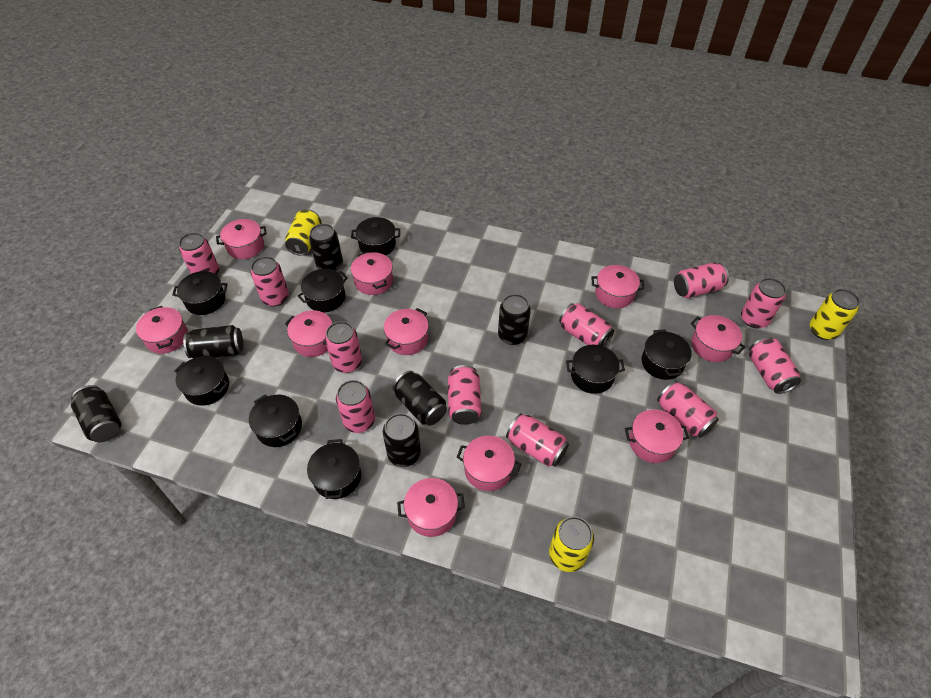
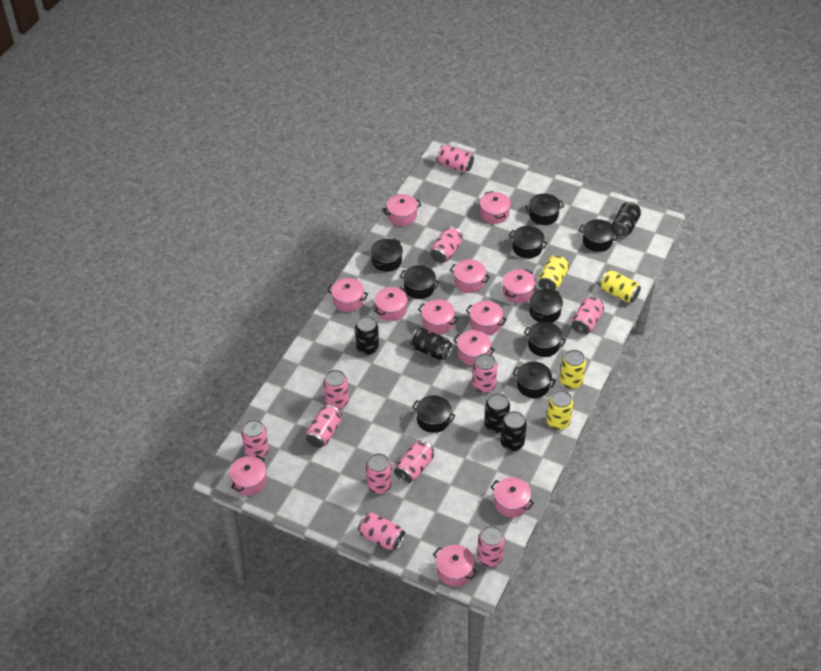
black can: [71,385,121,442] [183,325,243,358] [309,224,343,271] [383,413,421,467] [393,371,447,426] [498,294,531,345] = 6 -> [355,316,379,355] [410,328,453,360] [484,393,510,433] [500,411,527,451] [612,202,641,238] = 5
black pot: [172,271,228,315] [175,356,229,406] [249,394,302,447] [297,269,348,312] [307,439,361,499] [351,217,400,256] [566,345,625,394] [642,329,692,380] = 8 -> [371,238,403,272] [399,265,440,299] [412,395,456,433] [509,226,548,258] [512,362,556,398] [524,322,566,357] [525,193,564,225] [530,289,563,323] [579,219,619,252] = 9
pink pot: [136,306,188,354] [216,219,267,259] [285,310,332,357] [351,252,393,295] [384,308,429,355] [397,478,465,537] [457,436,521,491] [592,265,645,308] [625,409,689,463] [691,315,745,362] = 10 -> [229,455,267,495] [327,278,368,312] [374,287,408,321] [383,194,421,226] [418,299,459,334] [433,545,478,587] [450,259,490,293] [453,330,495,366] [466,301,507,335] [480,191,511,224] [491,477,534,517] [503,269,536,303] = 12
yellow can: [285,209,322,256] [549,517,594,572] [810,289,860,340] = 3 -> [538,255,569,290] [547,390,573,430] [560,350,586,389] [599,270,641,303] = 4

